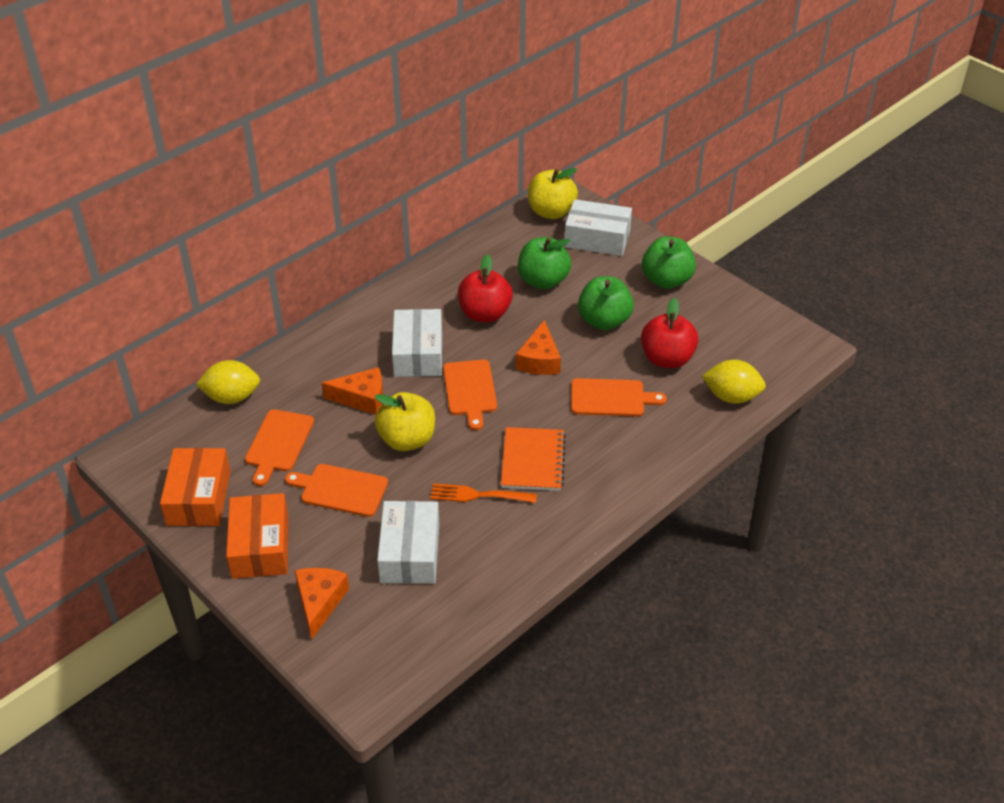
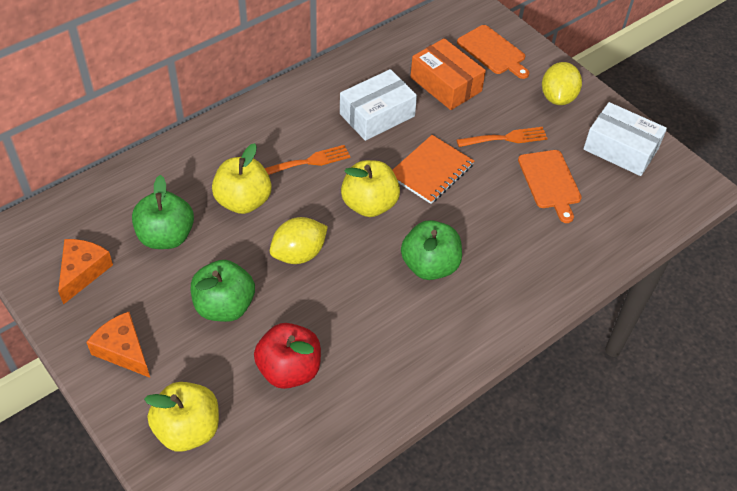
orange box: [160,448,231,526] [226,493,289,579] = 2 -> [410,38,486,110] = 1
orange cheese: [295,568,349,640] [322,367,383,415] [516,320,561,375] = 3 -> [58,239,113,305] [87,312,150,378] = 2
orange cutting board: [245,409,314,486] [285,464,388,517] [443,360,497,430] [571,378,667,416] = 4 -> [457,25,529,79] [518,150,582,223] = 2
orange fork: [430,483,537,503] = 1 -> [265,145,351,175] [457,127,548,147] = 2
red apple: [458,254,513,323] [641,298,699,368] = 2 -> [254,323,321,389] = 1
white box: [377,501,439,584] [392,309,442,377] [564,199,632,256] = 3 -> [340,69,417,141] [583,102,667,176] = 2
yellow apple: [374,392,435,451] [528,168,578,219] = 2 -> [144,382,219,452] [212,143,272,214] [341,160,400,217] = 3

